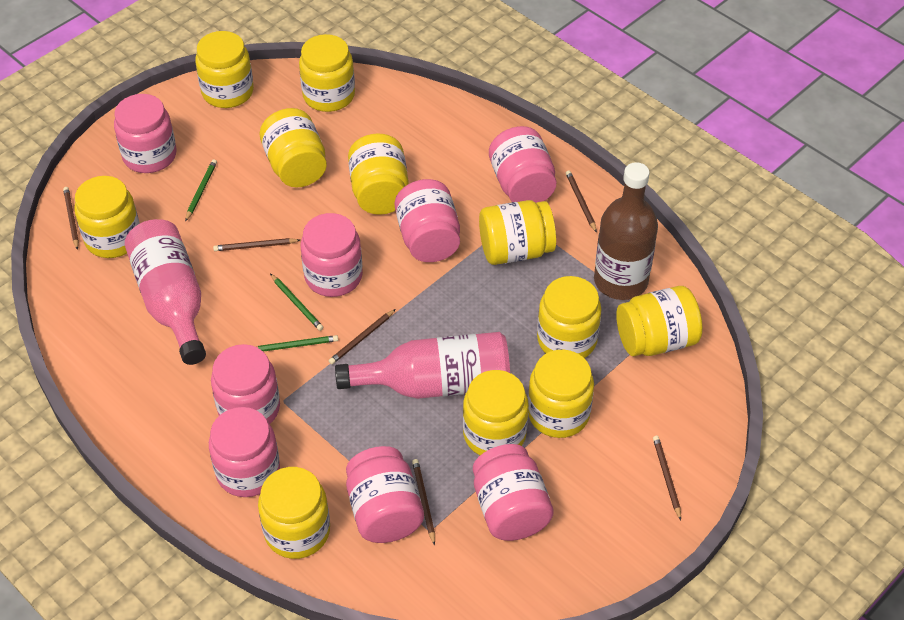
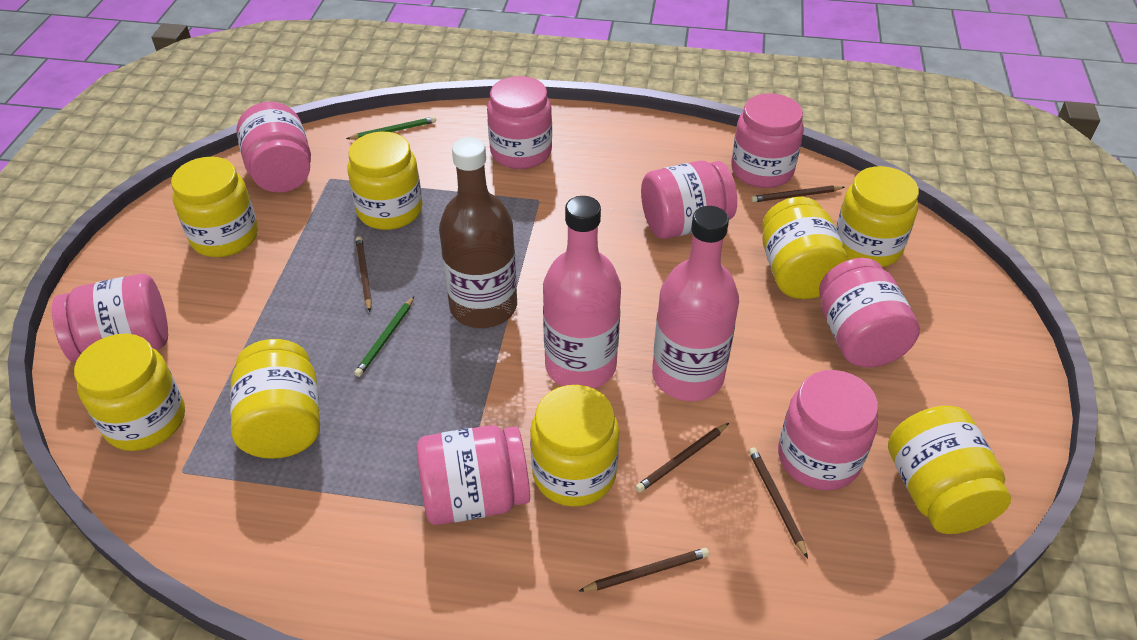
brown pencil: [63,187,79,250] [213,238,300,251] [329,309,395,364] [412,459,435,546] [566,170,597,233] [653,436,681,520] = 6 -> [356,237,372,312] [579,548,709,592] [635,423,729,492] [749,447,808,558] [751,185,845,202] = 5
green pencil: [185,159,217,222] [256,335,338,352] [270,274,323,331] = 3 -> [346,116,436,139] [354,296,414,377] = 2
yellow jar: [74,176,140,258] [195,31,254,108] [258,467,330,559] [260,108,327,187] [299,34,355,112] [348,133,409,215] [463,370,529,455] [479,200,556,265] [528,350,594,438] [537,276,602,358] [616,286,703,356] = 11 -> [74,334,185,451] [171,157,258,257] [230,339,320,459] [347,131,423,230] [530,385,619,507] [762,197,849,299] [836,166,919,267] [888,406,1011,534] = 8

